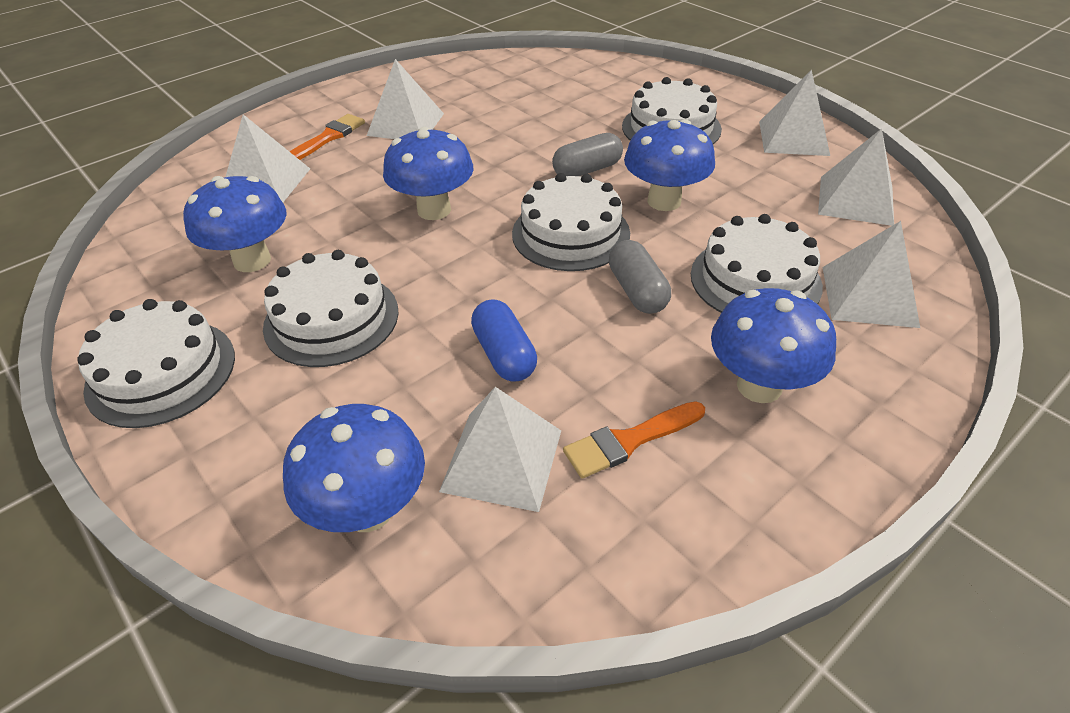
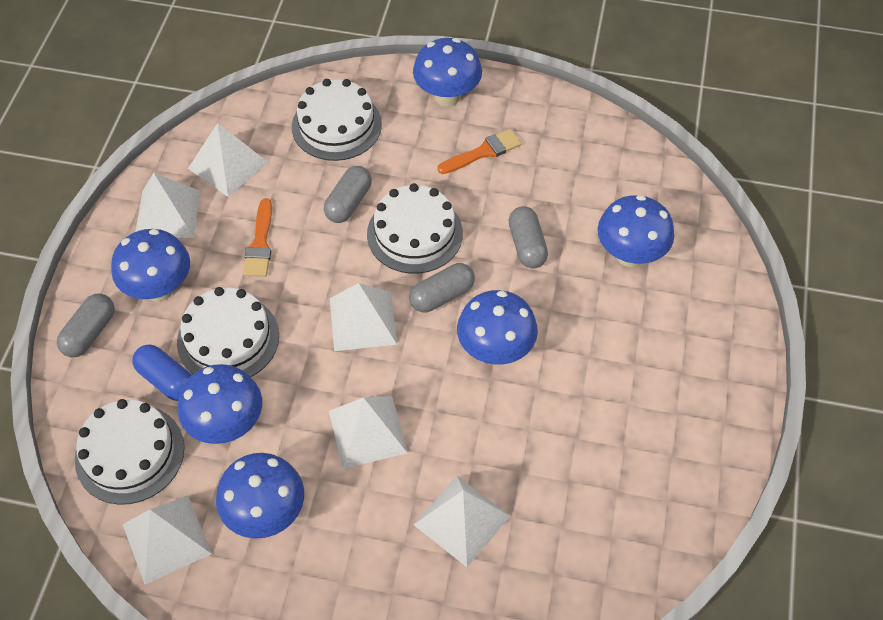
blue mushroom: [183,176,286,272] [283,404,425,532] [383,127,474,220] [624,119,715,211] [711,288,836,403] = 5 -> [111,229,190,301] [178,364,262,444] [216,453,304,539] [413,38,482,106] [457,290,538,365] [598,195,675,267] = 6
grey capsule: [552,133,623,176] [609,240,671,314] = 2 -> [57,293,115,358] [324,166,372,223] [409,263,475,313] [509,206,548,269] = 4
white cake: [77,299,235,428] [263,250,399,367] [512,173,630,271] [622,77,722,144] [691,214,823,313] = 5 -> [75,399,184,505] [177,287,279,377] [292,79,382,161] [367,183,463,274] = 4

